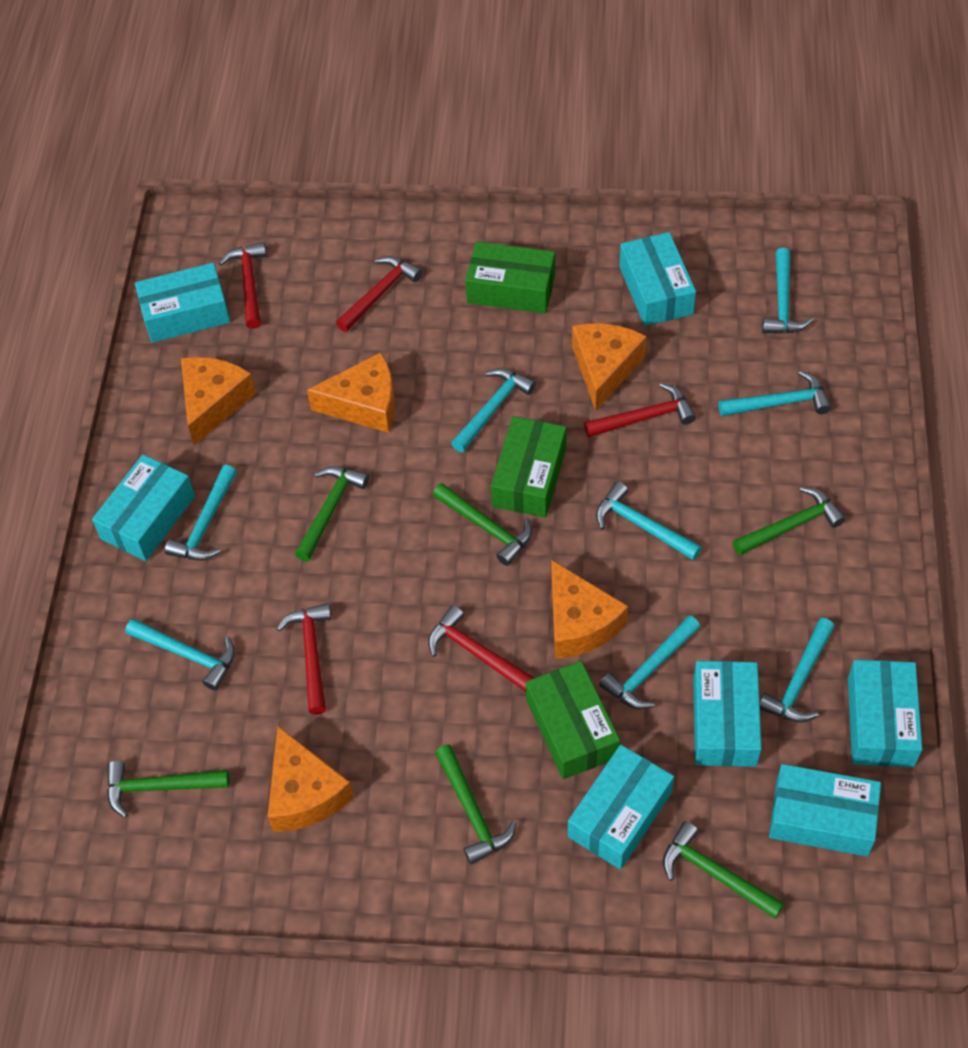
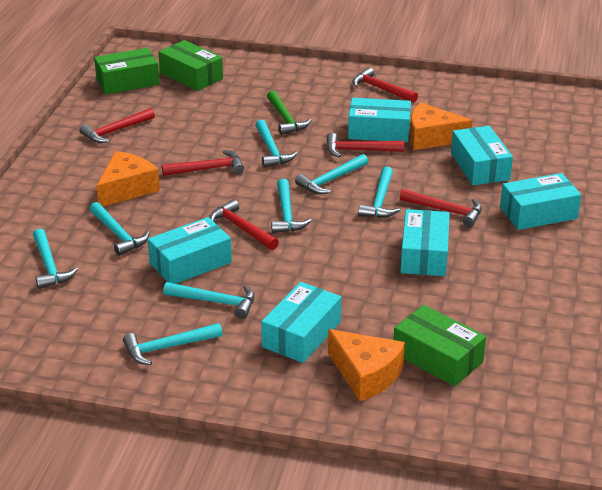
green hammer: [107,761,230,818] [295,466,369,562] [433,483,532,566] [435,745,517,865] [663,821,784,919] [733,487,846,556] = 6 -> [267,90,311,135] = 1
orange cheese: [181,357,256,445] [268,726,354,832] [307,352,395,433] [551,560,628,659] [572,323,647,411] = 5 -> [96,151,160,206] [328,329,405,401] [410,102,473,150] = 3
red hammer: [219,242,267,329] [276,603,331,715] [336,256,422,332] [428,605,534,692] [584,383,696,437] = 5 -> [79,108,155,143] [162,150,244,176] [209,199,279,250] [326,133,404,158] [352,67,418,103] [400,189,482,227] = 6
turquoise box: [92,454,195,561] [135,263,230,343] [568,745,674,870] [619,232,696,326] [693,661,762,767] [769,764,881,857] [848,660,922,767] = 7 -> [148,217,232,284] [261,282,341,363] [348,98,411,142] [400,209,450,276] [451,126,513,185] [500,173,581,230] = 6

